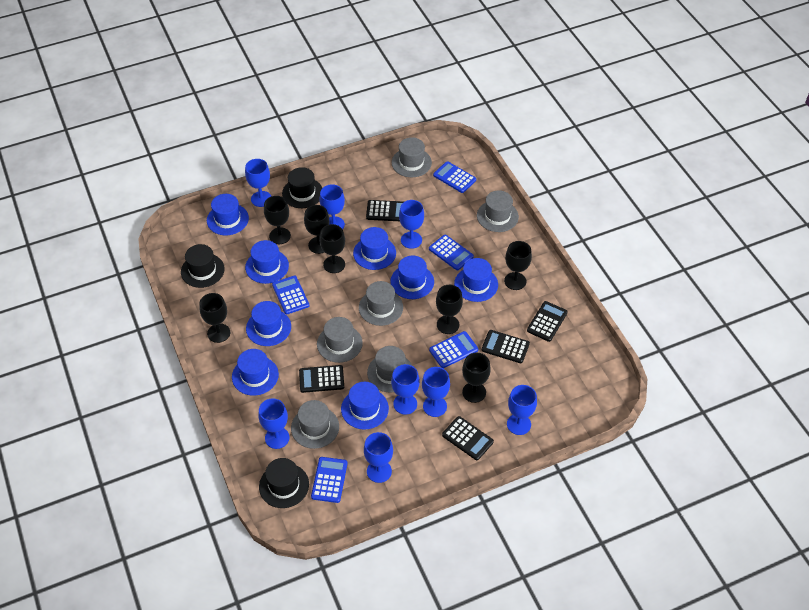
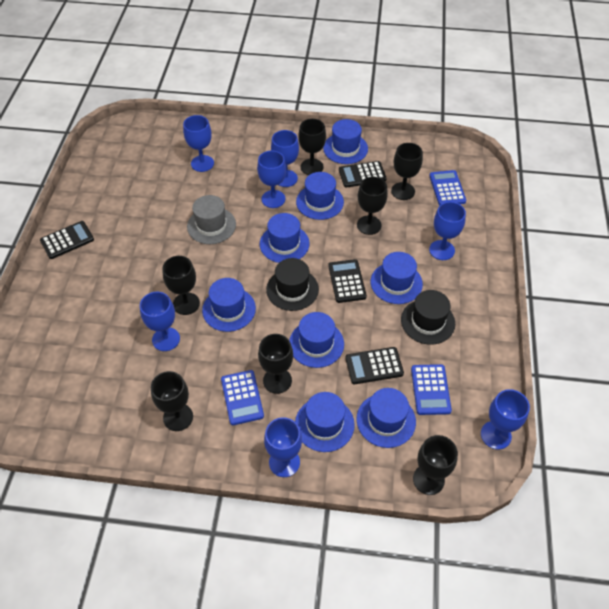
black calculator: [299,365,344,393] [366,200,403,221] [442,416,494,460] [482,330,530,363] [527,301,568,342] = 5 -> [40,221,94,259] [328,259,367,303] [339,161,387,188] [345,347,404,384] = 4
black hat: [181,244,225,288] [259,458,309,508] [282,167,322,208] = 3 -> [266,258,319,311] [401,290,455,345] = 2
blue calculator: [272,275,309,314] [311,457,348,503] [429,235,474,270] [429,331,478,368] [433,161,476,193] = 5 -> [221,370,264,425] [411,364,452,415] [429,170,466,205] = 3
blue goblet: [245,159,271,207] [259,398,289,449] [320,184,345,229] [364,432,393,483] [391,364,420,415] [399,200,424,249] [422,367,450,417] [507,385,537,435] = 8 -> [140,292,180,351] [183,115,214,172] [257,150,286,208] [264,417,302,477] [271,130,299,187] [429,202,466,260] [481,389,530,450] = 7
grey hat: [291,400,339,449] [317,317,363,363] [359,281,403,326] [367,346,412,393] [391,137,432,177] [477,190,519,232] = 6 -> [187,195,236,244] = 1

